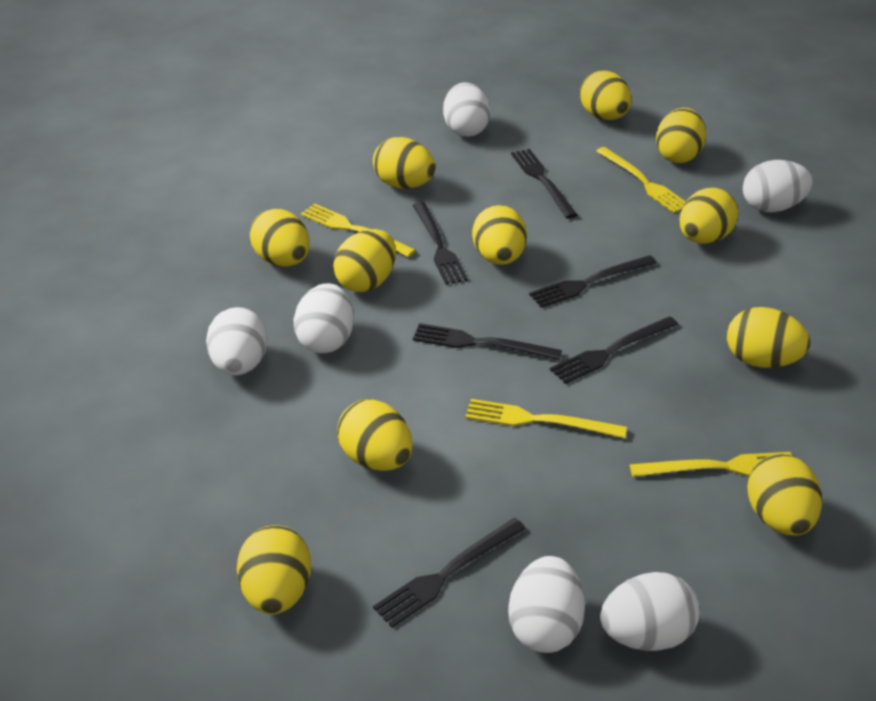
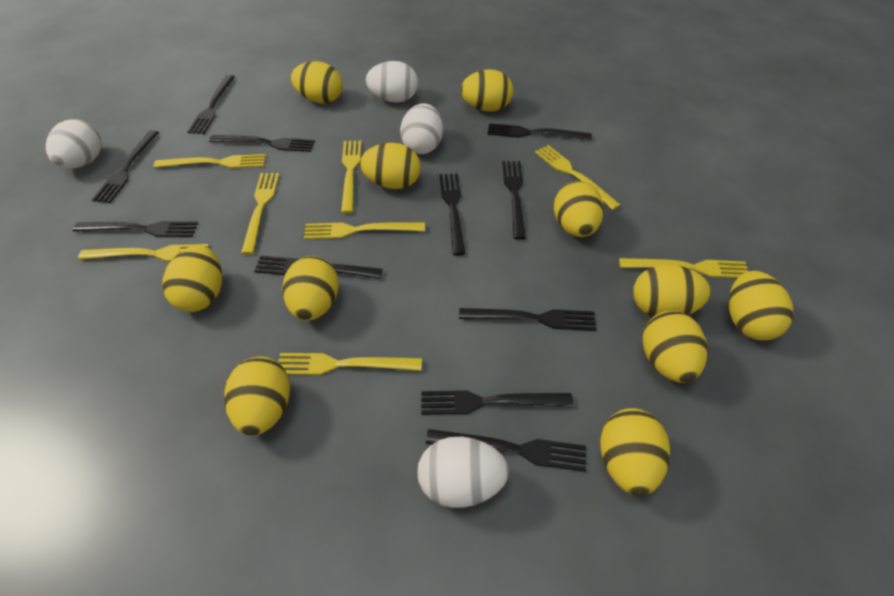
black fork: [373,518,526,628] [413,202,468,285] [413,323,562,360] [511,149,578,218] [529,255,657,308] [550,316,678,384] = 6 -> [73,221,198,237] [92,130,159,203] [188,75,235,134] [209,135,315,152] [254,256,383,279] [421,390,573,415] [426,429,586,472] [439,173,465,256] [459,308,596,331] [488,123,592,140] [502,161,526,240] = 11
white egg: [206,307,268,375] [294,283,354,353] [443,82,491,137] [508,556,585,653] [600,572,700,651] [743,160,813,213] = 6 -> [46,119,101,169] [365,61,418,103] [400,103,443,154] [418,437,509,508] = 4
yellow fork: [301,203,416,257] [465,399,627,438] [596,147,686,213] [630,452,792,477] = 4 -> [78,244,209,262] [154,154,266,168] [241,173,279,255] [278,353,422,375] [304,222,425,239] [341,140,361,214] [535,145,621,210] [619,258,749,278] = 8

